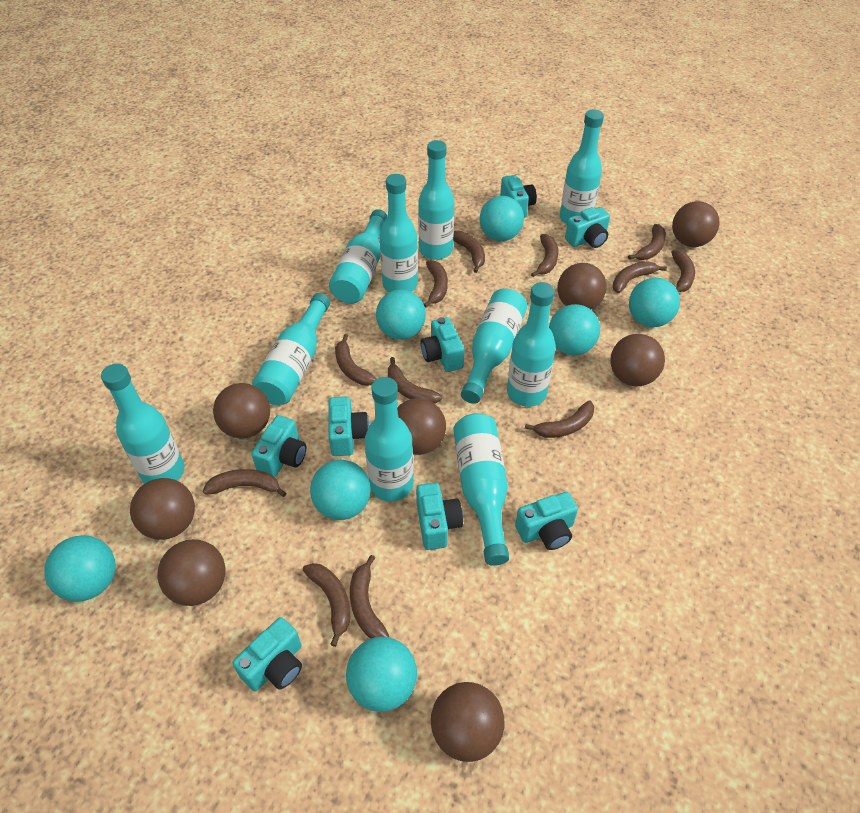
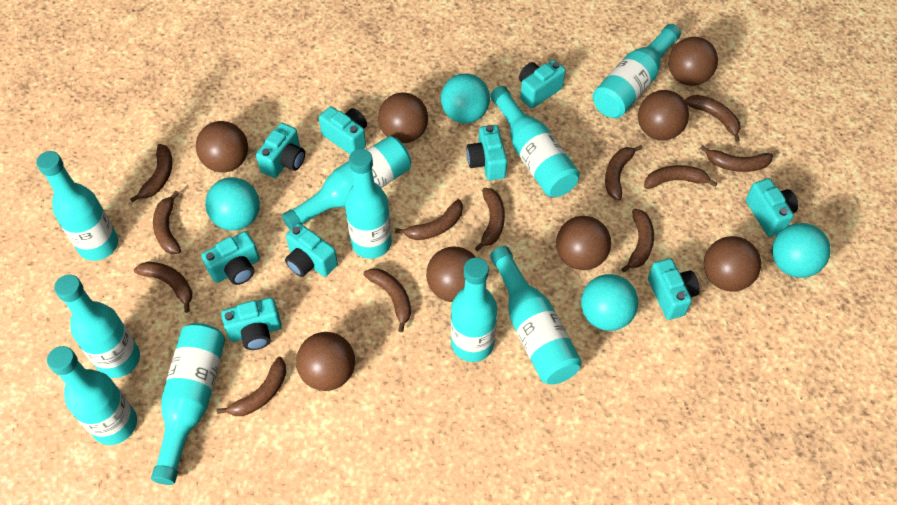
turquoise ball: [44,535,116,602] [310,460,371,520] [346,636,417,712] [376,289,426,340] [479,196,524,241] [549,304,600,355] [629,278,680,327] = 7 -> [205,177,260,231] [441,73,490,123] [581,274,638,331] [772,223,831,278] = 4
turquoise camera: [232,617,302,691] [252,415,306,477] [328,396,369,456] [416,483,463,550] [421,317,465,372] [500,175,537,218] [515,492,578,550] [565,207,610,248] = 8 -> [201,231,260,285] [221,297,282,350] [256,123,305,178] [285,223,338,277] [319,106,367,154] [466,125,507,180] [519,60,566,109] [648,258,700,320] [746,179,798,237] = 9

